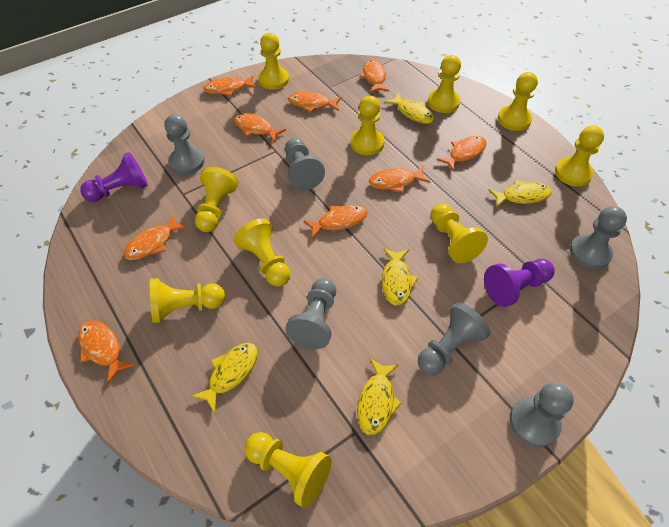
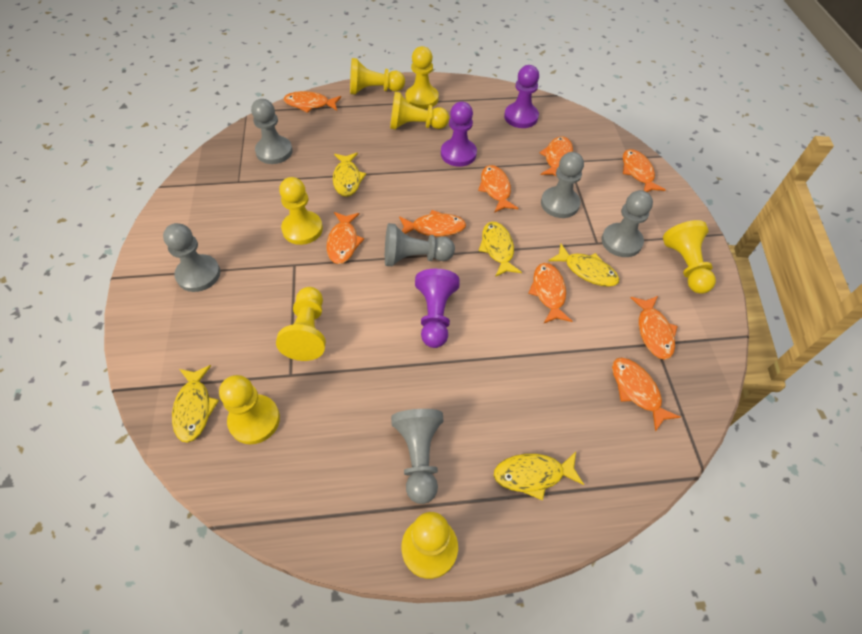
purple pawn: [81,152,148,202] [484,259,555,307] = 2 -> [415,269,460,348] [441,102,477,167] [504,65,539,128] = 3
yellow pawn: [150,278,225,323] [195,167,238,232] [234,219,290,287] [245,432,331,508] [258,33,289,90] [350,96,385,155] [428,55,461,113] [430,204,488,263] [498,72,538,131] [555,126,604,187] = 10 -> [219,375,280,444] [276,287,326,361] [279,177,323,245] [350,58,405,95] [390,92,449,130] [401,512,458,579] [406,46,439,109] [663,220,716,294] = 8

